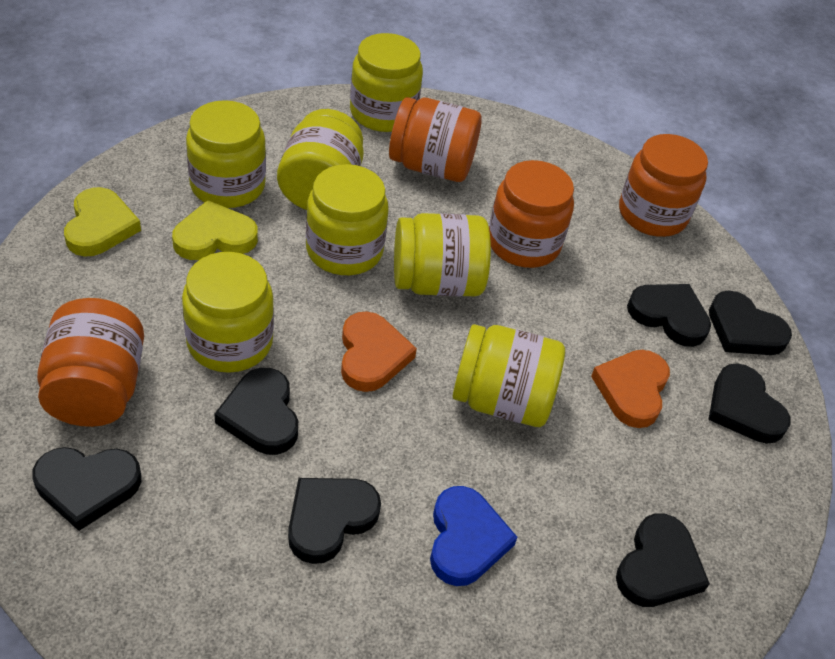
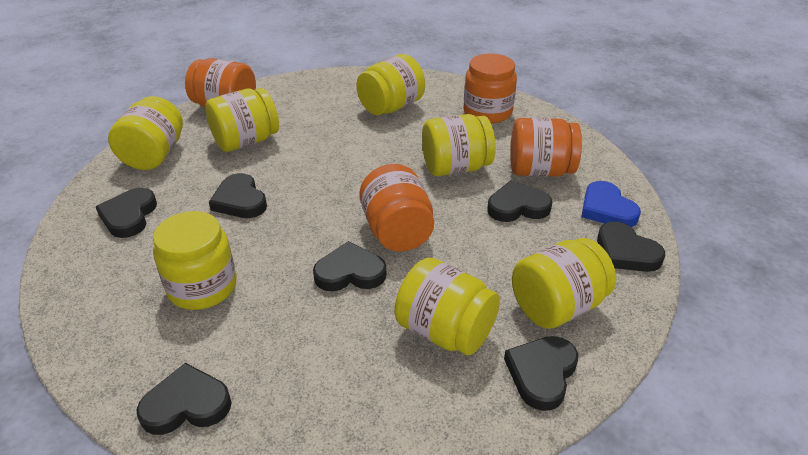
orange heart: [341,311,417,392] [591,350,670,428] = 2 -> none = 0
yellow heart: [64,187,141,257] [172,200,258,260] = 2 -> none = 0

